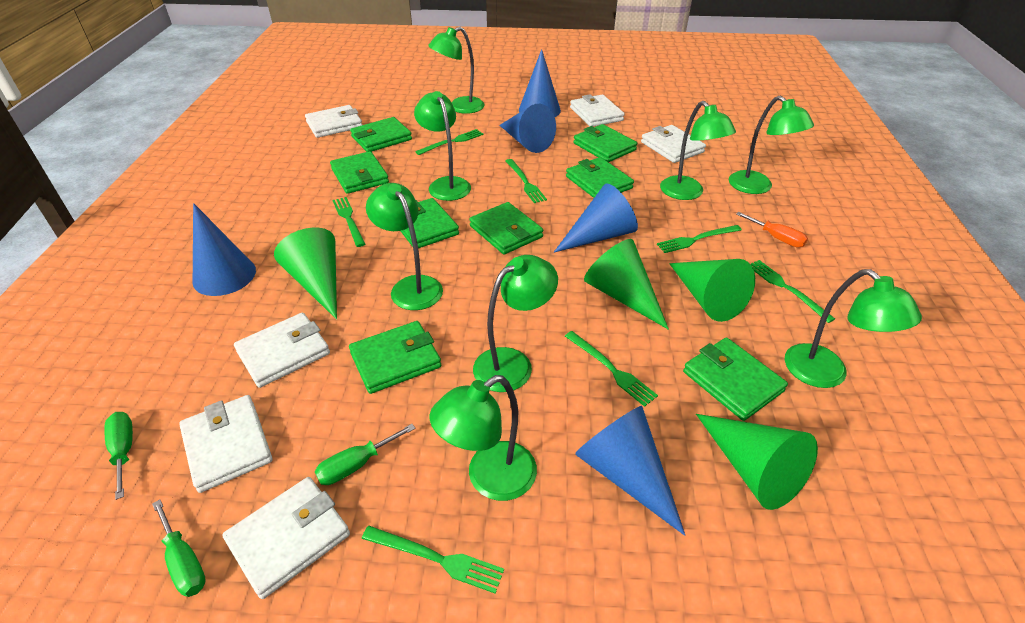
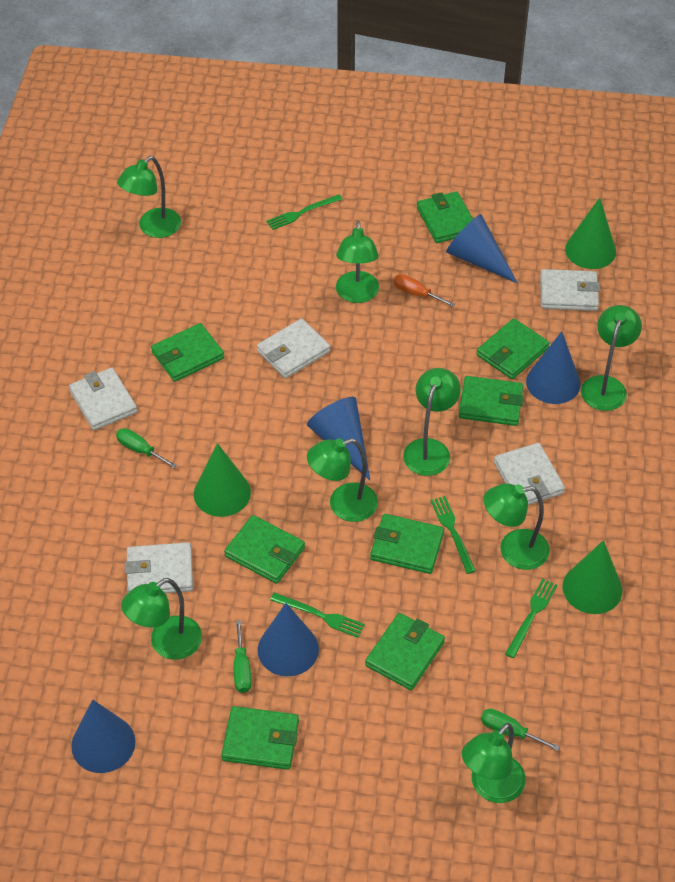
green cone: [274,228,337,319] [584,239,669,330] [669,259,755,322] [696,414,818,510] = 4 -> [194,443,251,517] [563,540,622,614] [565,198,616,269] = 3
green fork: [333,197,365,247] [362,526,504,594] [415,129,483,155] [506,159,547,203] [565,331,658,407] [657,225,742,253] [751,260,835,323] = 7 -> [266,195,343,230] [270,592,365,638] [431,496,476,574] [505,579,557,658] = 4
white wallet: [179,395,273,493] [222,477,350,599] [234,313,330,388] [305,105,362,138] [570,94,625,127] [641,125,706,163] = 6 -> [69,368,137,430] [125,542,193,593] [257,318,330,378] [494,443,565,505] [540,269,600,311] = 5

